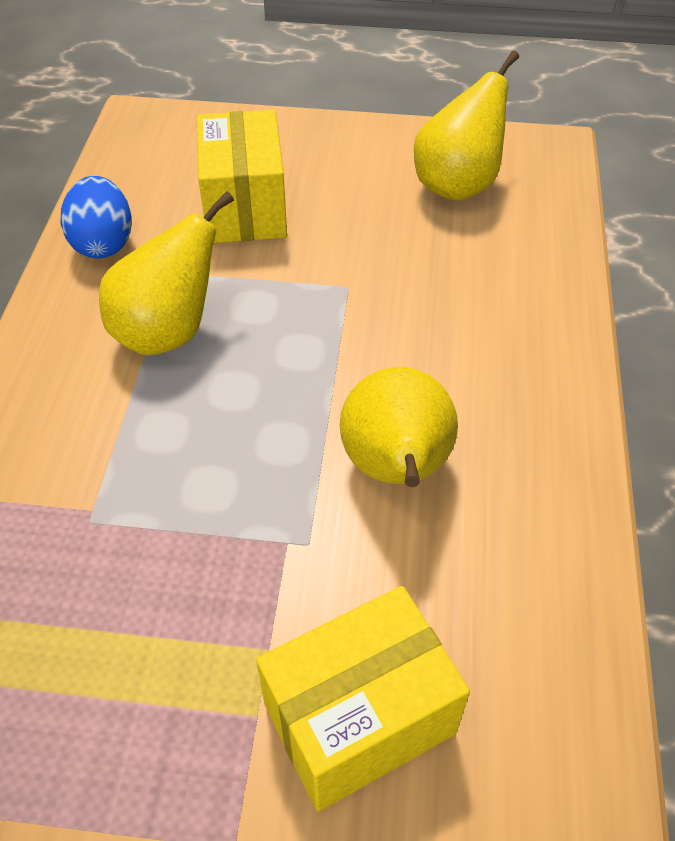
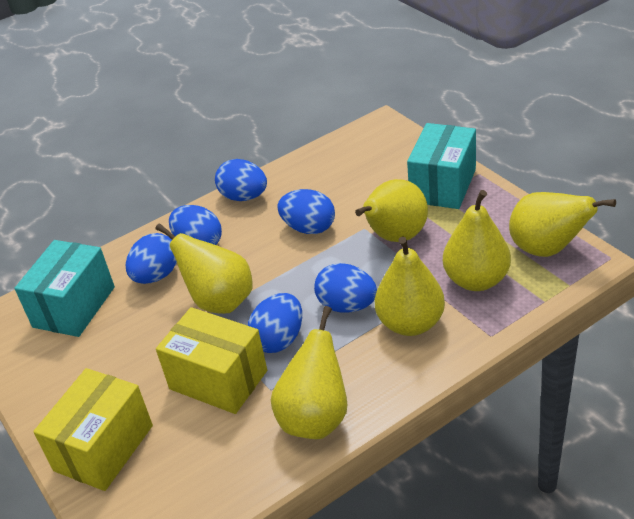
blue egg: [61,176,132,258] = 1 -> [126,233,177,284] [169,205,222,245] [215,159,267,201] [248,293,302,353] [277,189,335,234] [314,263,377,313] = 6
turquoise box: none = 0 -> [14,240,115,337] [407,123,476,209] = 2
yellow pear: [99,191,234,355] [340,367,458,487] [414,51,519,201] = 3 -> [156,224,253,314] [271,306,347,439] [355,179,428,242] [375,237,445,336] [443,190,511,291] [509,192,616,257] = 6

